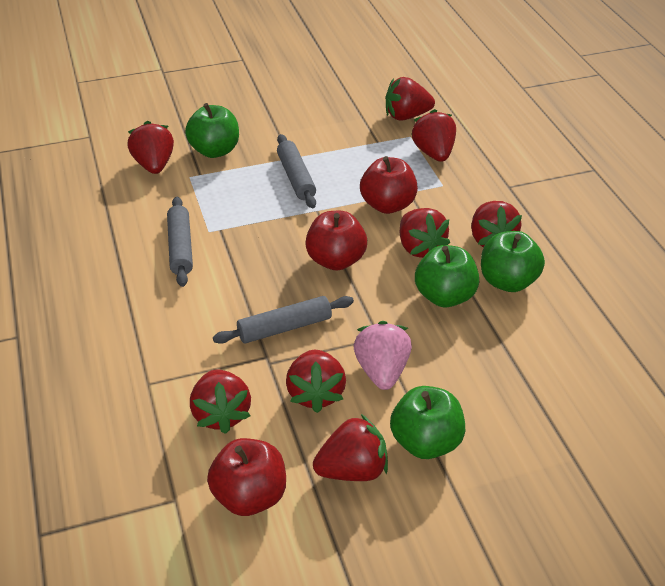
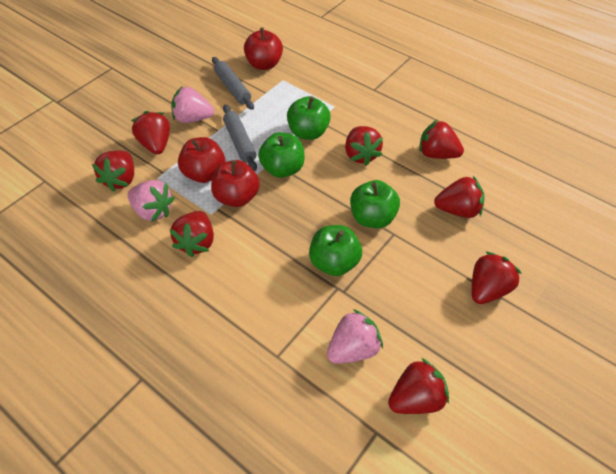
grey rolling pin: [167,197,193,287] [213,296,354,344] [277,134,316,208] = 3 -> [212,57,254,110] [223,105,257,171] = 2
pink strawberry: [354,321,412,390] = 1 -> [128,180,174,222] [171,86,214,123] [327,309,383,364] = 3

